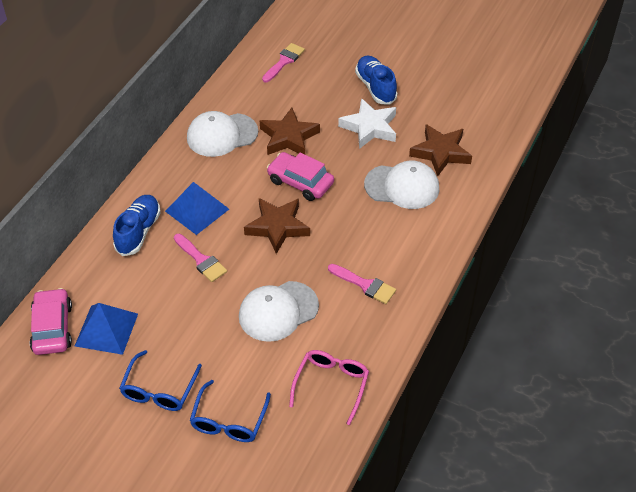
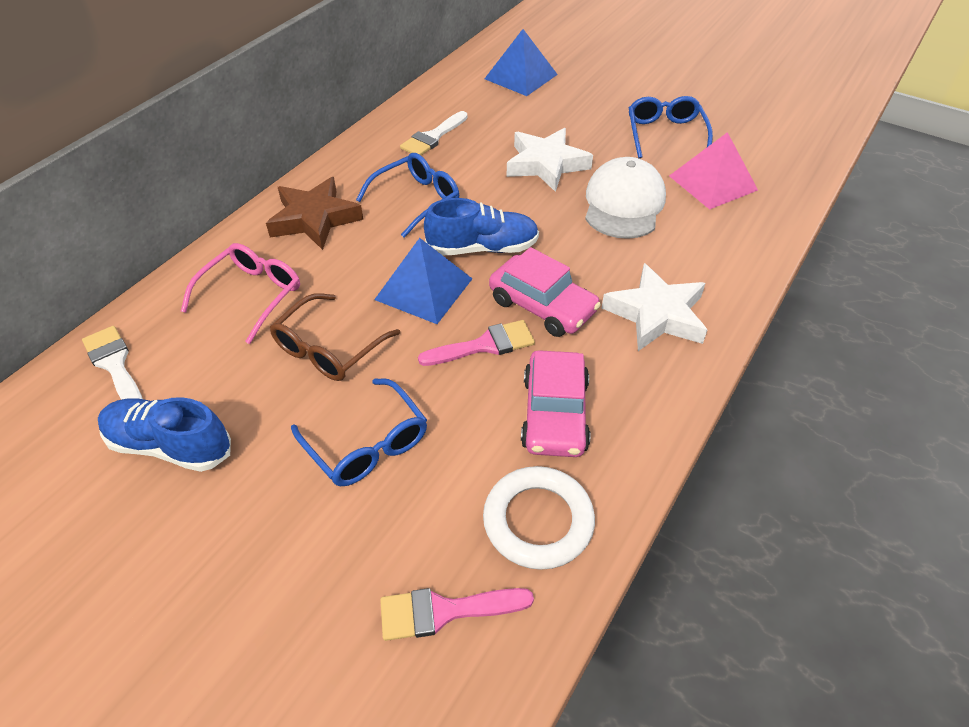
blue glasses: [119,350,202,411] [190,380,271,442] = 2 -> [291,378,427,486] [356,153,459,238] [629,96,713,158] = 3
brown glasses: none = 0 -> [270,293,400,381] = 1
brown star: [244,198,310,254] [260,108,320,155] [409,124,472,176] = 3 -> [266,177,363,250] = 1
pink brush: [174,234,227,282] [262,43,305,82] [328,264,396,304] = 3 -> [380,588,534,641] [418,320,535,366] = 2
pink pyramid: none = 0 -> [669,132,758,210] = 1
white brush: none = 0 -> [82,326,143,400] [400,111,468,155] = 2
white cap: [187,111,258,157] [239,281,319,342] [364,161,439,209] = 3 -> [585,157,666,239] = 1
white ring: none = 0 -> [483,466,595,570] = 1
white star: [338,98,396,149] = 1 -> [506,128,593,192] [602,263,707,351] = 2

